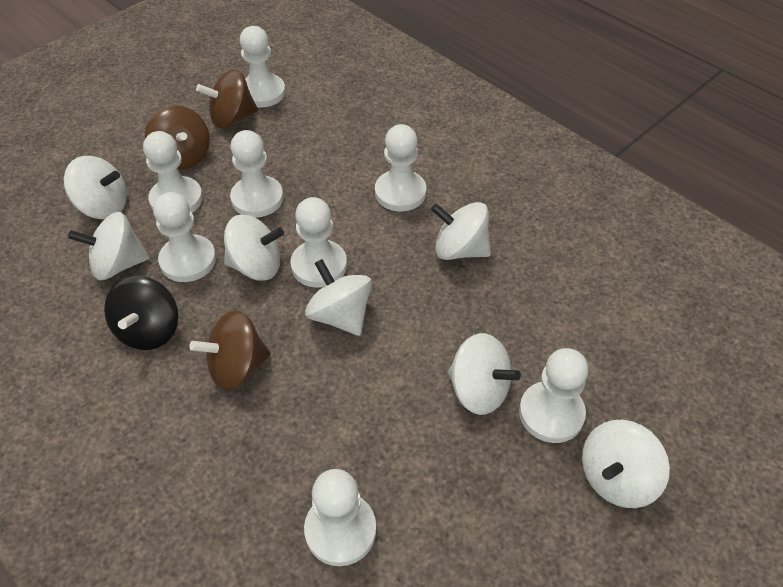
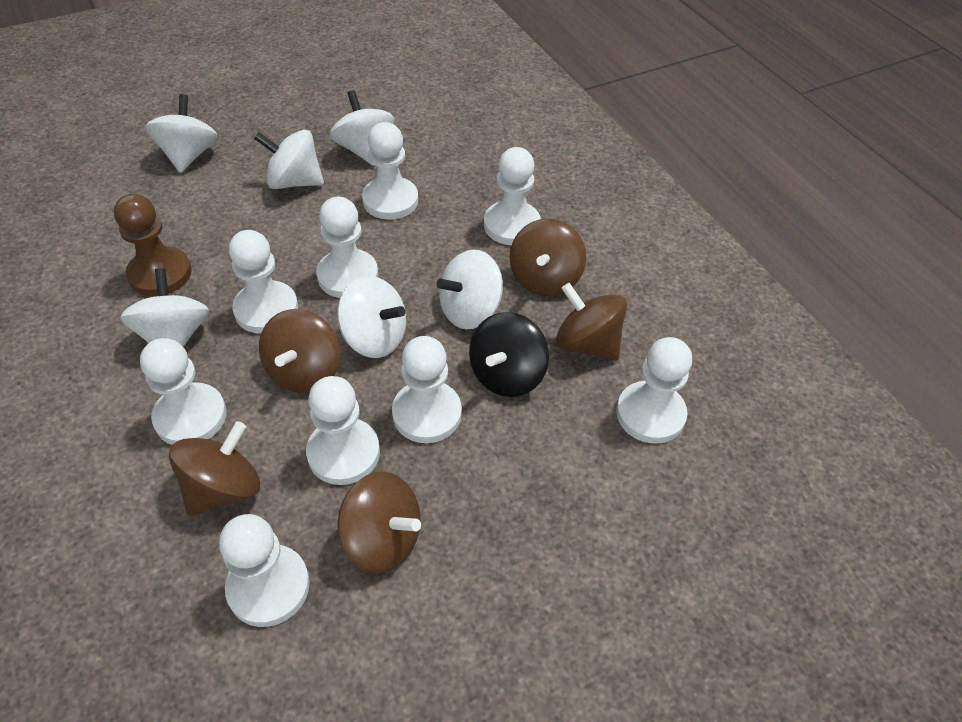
brown pawn: none = 0 -> [114,194,192,296] = 1
brown spinning top: [145,105,210,170] [189,310,270,390] [196,69,258,128] = 3 -> [169,421,260,516] [259,309,340,393] [337,471,421,574] [509,218,586,296] [556,283,627,361] = 5
white pawn: [143,131,203,213] [153,192,216,282] [230,130,283,218] [240,26,286,108] [290,197,347,288] [304,469,376,566] [375,124,426,211] [519,348,588,443] = 8 -> [140,338,227,445] [219,514,310,627] [229,230,298,334] [306,376,380,485] [316,197,378,298] [362,122,418,220] [392,336,462,443] [484,147,541,245] [616,337,692,444] = 9
white spinning top: [64,156,127,219] [68,212,150,281] [224,215,284,281] [305,259,372,336] [431,202,491,260] [448,333,521,415] [582,420,670,508] = 7 -> [120,268,209,347] [145,94,218,173] [254,130,324,189] [330,90,394,166] [337,276,406,358] [437,249,503,329] = 6

